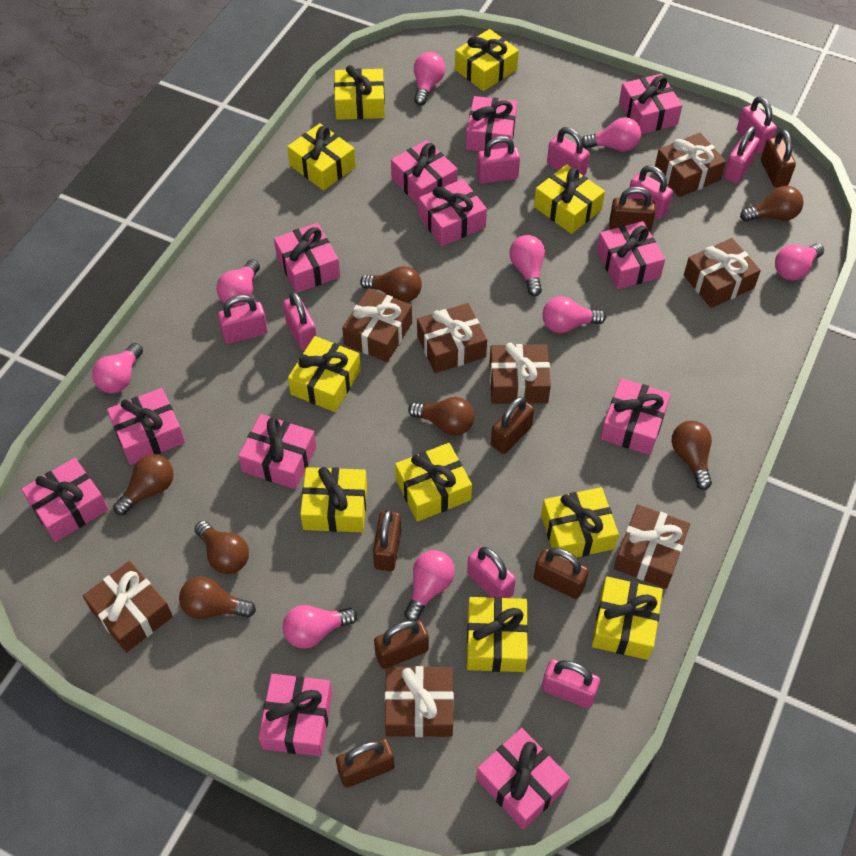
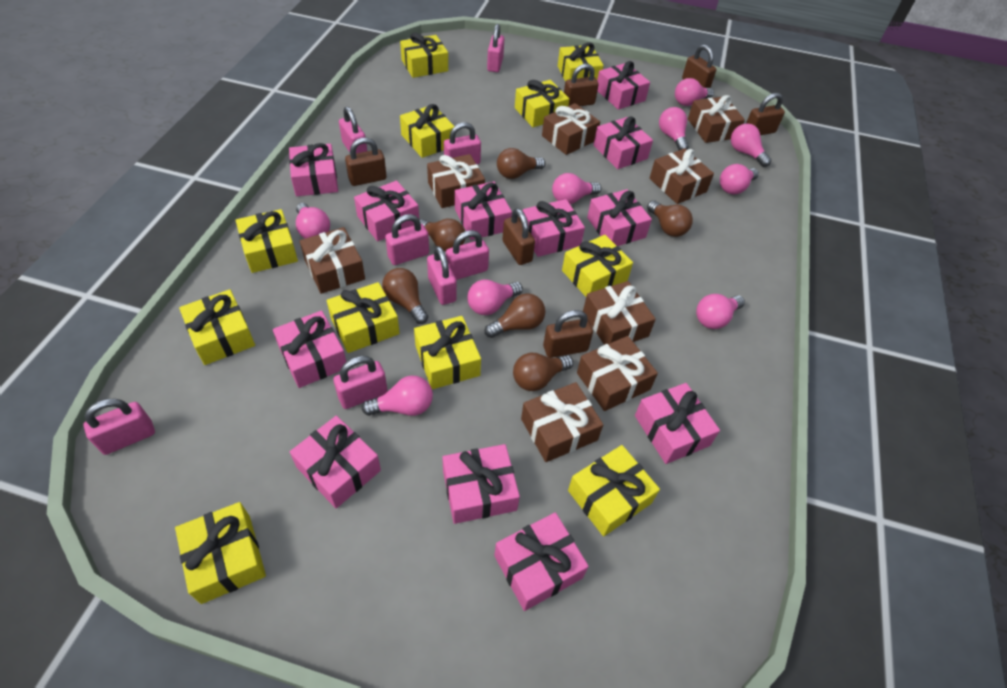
brown light bulb: [113,454,174,515] [179,576,256,619] [194,521,249,574] [360,266,422,303] [408,397,474,436] [672,421,712,490] [740,186,804,222] = 7 -> [382,268,428,324] [420,219,465,252] [485,293,545,338] [497,148,545,179] [513,353,573,391] [647,200,693,237] = 6
brown padlock: [336,738,395,788] [373,509,401,571] [374,620,429,669] [491,397,534,454] [534,548,589,599] [609,187,656,232] [761,129,796,187] = 7 -> [345,138,387,186] [502,208,535,265] [543,310,593,358] [564,64,599,106] [682,45,716,88] [746,93,785,135] = 6
pink padlock: [218,295,268,344] [283,292,317,351] [467,546,516,598] [477,136,520,184] [542,659,600,708] [547,127,589,176] [627,166,673,219] [724,126,760,183] [737,96,777,153] = 9 -> [83,399,155,455] [333,356,388,409] [339,107,367,153] [385,214,429,265] [427,246,457,305] [444,122,481,164] [446,230,489,280] [487,24,504,72] = 8
yellow gift: [287,123,356,191] [288,336,361,412] [300,467,367,532] [334,65,385,120] [395,443,472,522] [455,29,519,91] [467,597,528,672] [534,164,605,234] [541,487,619,557] [592,577,663,660] = 10 -> [175,502,266,604] [179,289,255,365] [236,209,298,273] [327,282,400,353] [400,32,448,78] [400,104,454,158] [414,316,481,389] [515,80,569,127] [558,43,604,82] [562,235,633,297] [568,445,660,536] = 11

